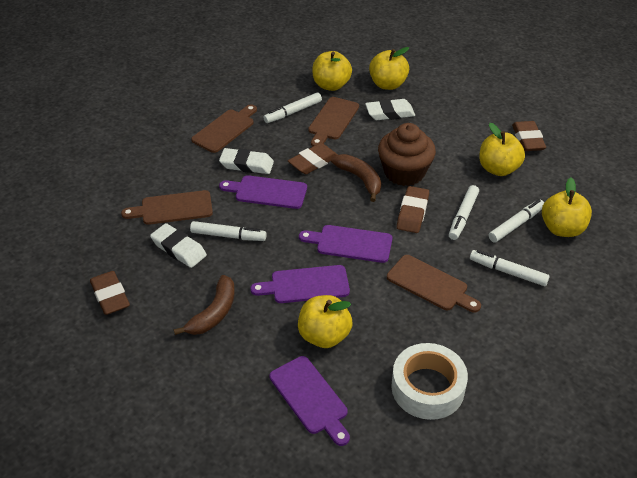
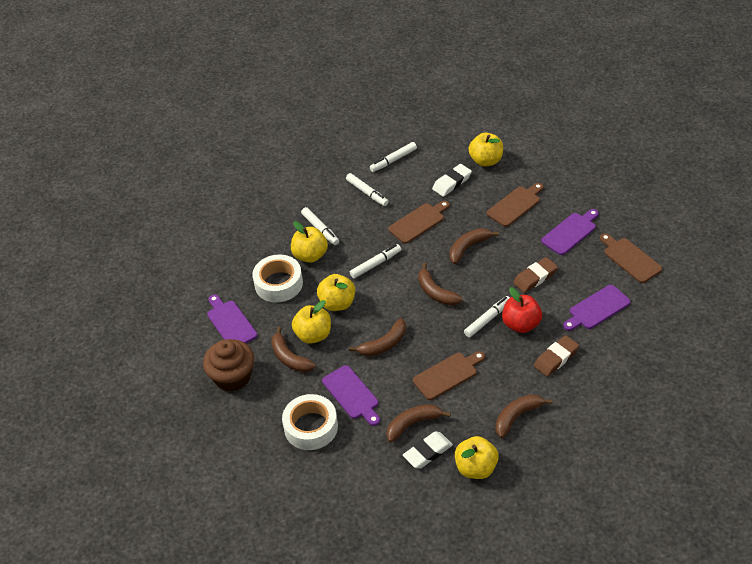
brown banana: [174,275,235,335] [331,154,381,202] = 2 -> [271,327,316,372] [349,318,406,356] [386,404,451,442] [418,263,463,306] [449,228,499,264] [495,394,553,438] = 6
brown eraser: [90,271,130,315] [288,143,338,174] [397,186,429,233] [512,121,546,151] = 4 -> [513,257,558,293] [534,335,579,377] = 2
red apple: none = 0 -> [502,287,542,333] = 1
white eraser: [150,223,207,268] [219,148,274,174] [365,99,415,120] = 3 -> [403,431,453,469] [432,164,472,197] = 2
white tape: [391,343,468,420] = 1 -> [252,255,303,303] [282,394,338,450] = 2

